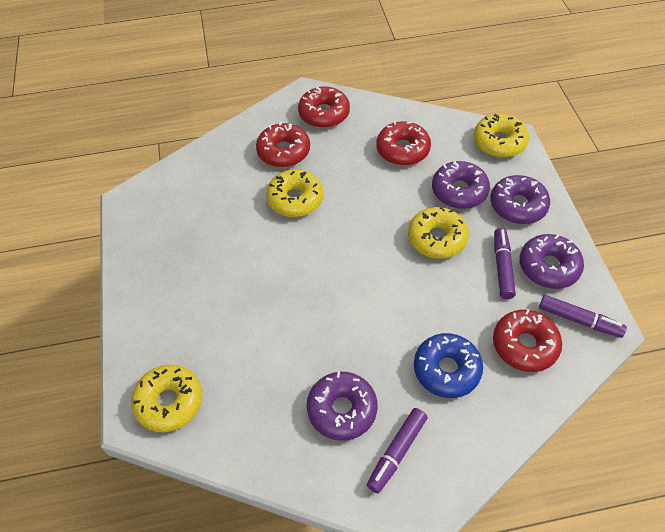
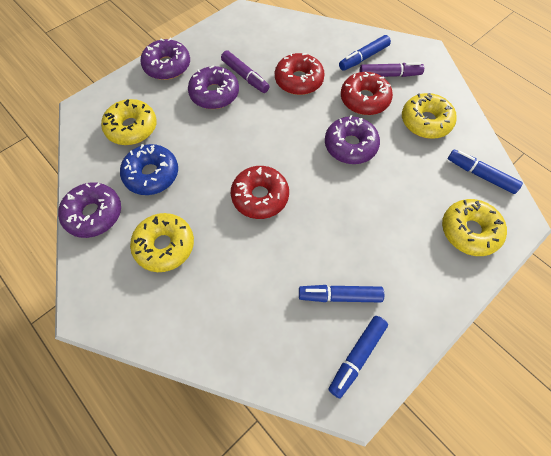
blue marker: none = 0 -> [299,285,384,302] [329,316,388,399] [339,35,391,71] [448,150,523,194] = 4
purple marker: [367,408,427,493] [494,228,516,299] [539,295,627,338] = 3 -> [221,50,270,93] [359,62,424,77] = 2
red donut: [256,122,310,167] [298,87,350,128] [376,121,431,165] [493,309,562,372] = 4 -> [231,166,289,219] [275,53,325,95] [341,72,393,115] = 3

